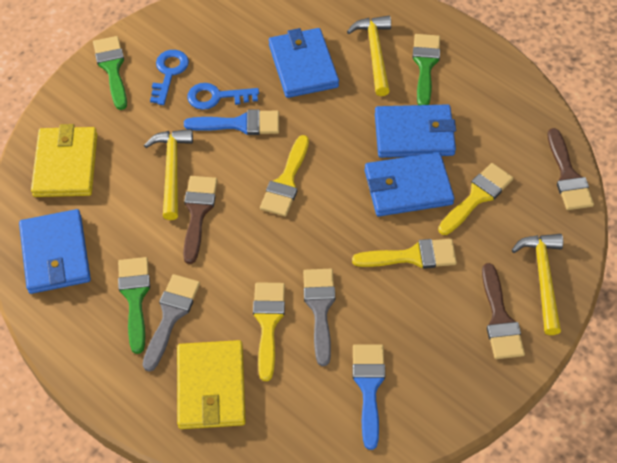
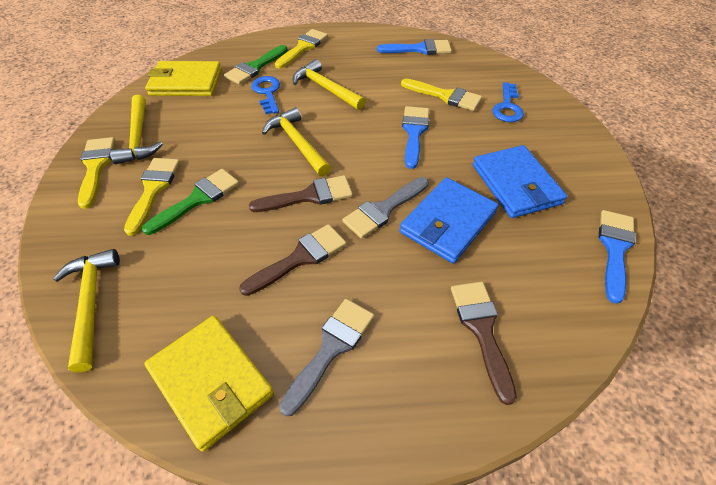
blue brush: [184,109,279,135] [352,344,385,450] = 2 -> [377,39,452,55] [402,106,429,169] [599,210,636,304] = 3
blue wallet: [19,209,91,294] [269,28,339,98] [365,152,454,216] [375,104,456,158] = 4 -> [400,177,499,264] [473,145,567,218] = 2
green brush: [93,36,127,110] [118,257,150,354] [412,34,440,105] = 3 -> [141,169,239,235] [224,45,288,85] = 2
yellow hammer: [144,129,193,220] [347,16,391,96] [512,234,563,335] = 3 -> [53,249,120,372] [110,95,163,164] [262,107,331,176] [293,59,366,110] = 4

